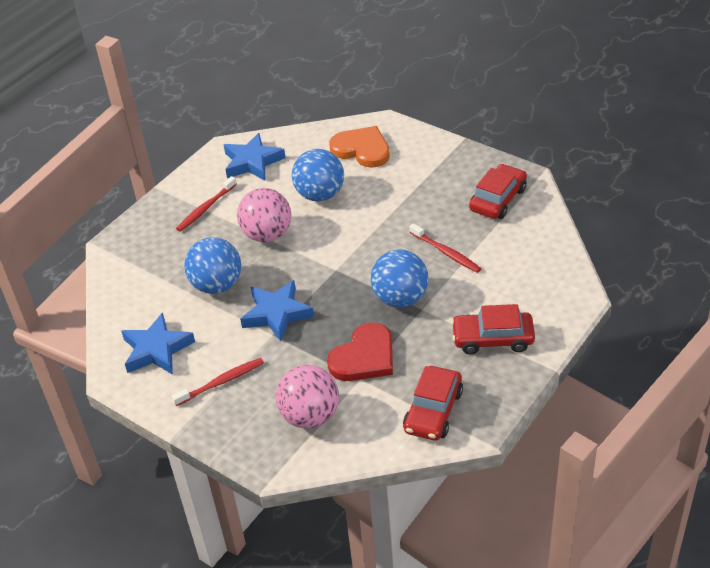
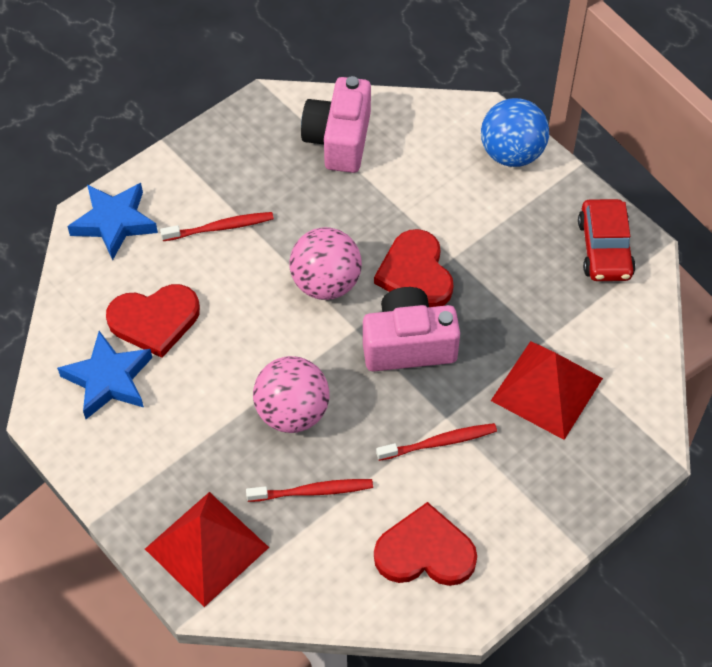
blue ball: [184,237,241,294] [292,149,344,202] [371,250,428,307] = 3 -> [481,98,549,167] = 1
blue star: [121,312,195,375] [224,133,286,181] [240,280,314,341] = 3 -> [57,331,152,419] [67,183,158,260] = 2
orange heart: [329,126,390,168] = 1 -> none = 0
pink camera: none = 0 -> [301,76,371,173] [363,287,460,372] = 2
red car: [403,366,463,441] [451,304,535,355] [469,164,527,219] = 3 -> [578,199,636,281] = 1
red heart: [327,322,393,381] = 1 -> [106,284,200,358] [374,229,453,307] [374,502,477,586] = 3
red pyramid: none = 0 -> [145,492,269,607] [491,341,603,440] = 2

